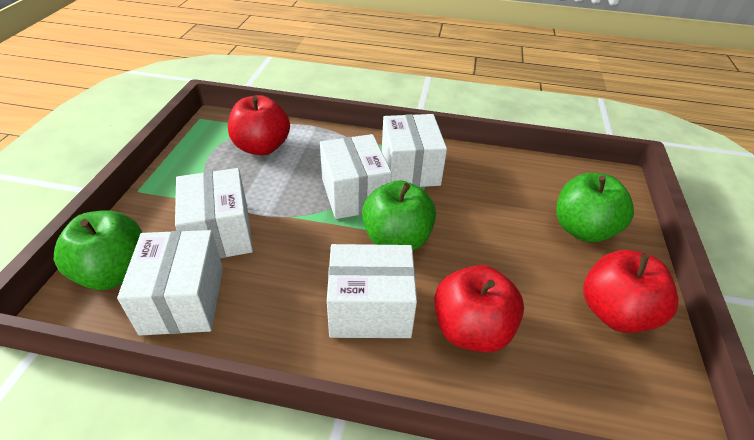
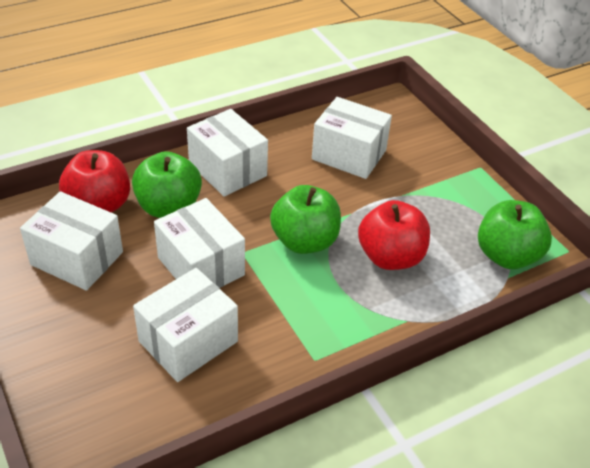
red apple: [228,95,290,155] [434,265,524,352] [583,250,678,333] = 3 -> [59,150,130,212] [358,200,430,270] = 2

